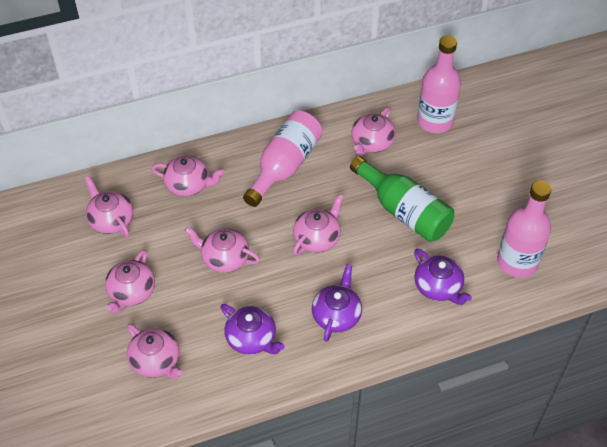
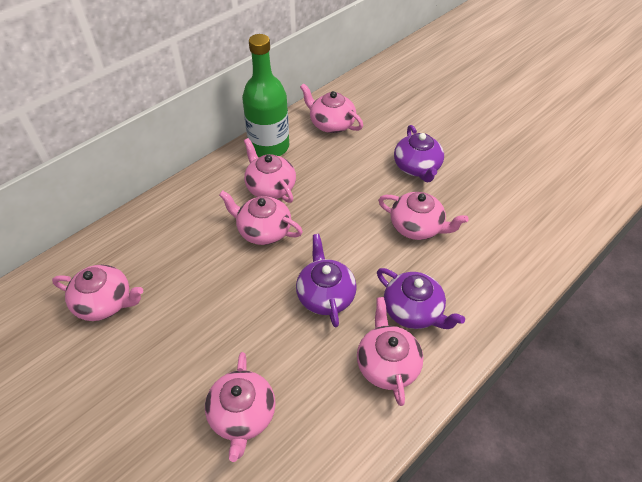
pink bottle: [243,111,323,207] [417,36,461,133] [497,180,551,278] = 3 -> none = 0

